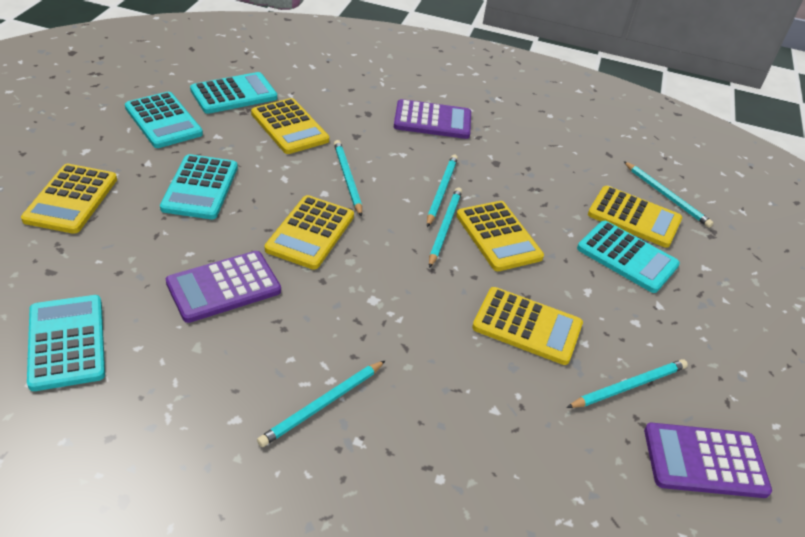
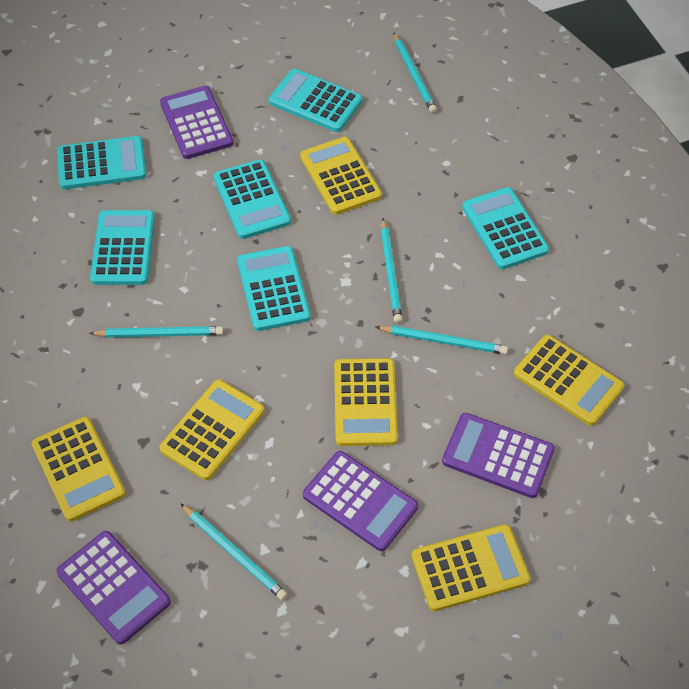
purple calculator: [166,251,281,323] [394,99,471,139] [644,423,772,498] = 3 -> [56,531,171,645] [160,86,233,159] [303,451,418,551] [442,413,555,498] = 4
turquoise calculator: [27,295,105,391] [125,92,203,148] [160,154,238,219] [190,72,277,114] [577,221,680,293] = 5 -> [57,136,146,189] [90,210,155,285] [213,159,291,239] [237,246,310,331] [268,69,362,132] [462,187,549,269] = 6
turquoise pencil: [257,360,386,447] [334,140,362,217] [427,155,458,227] [429,188,462,268] [566,359,688,408] [623,161,713,228] = 6 -> [89,326,223,338] [180,503,287,600] [376,325,508,354] [381,218,402,323] [393,32,437,113] = 5

